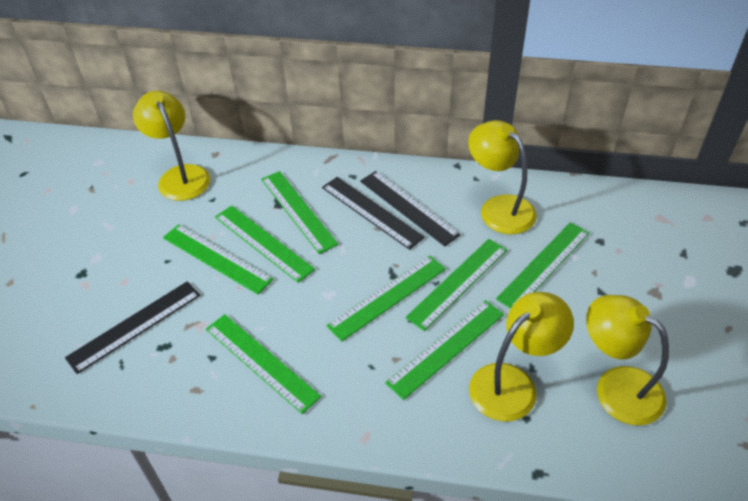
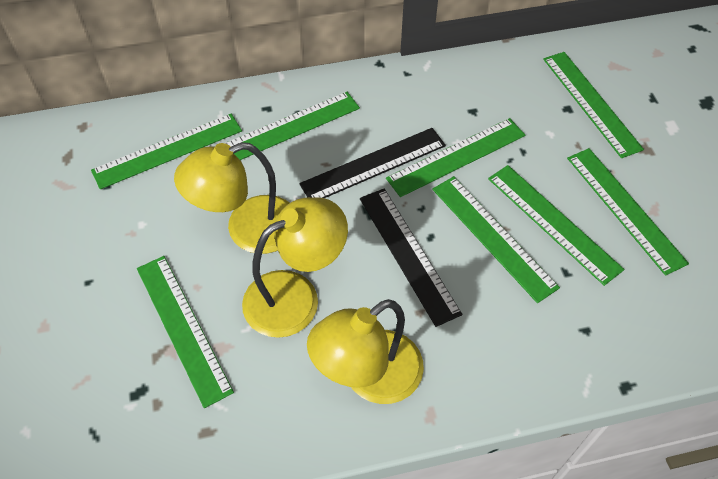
black ruler: [65,281,200,374] [322,177,425,250] [360,171,461,246] = 3 -> [299,128,446,198] [360,189,462,327] = 2
yellow lamp: [133,91,210,201] [468,120,537,234] [469,292,574,422] [586,295,669,426] = 4 -> [174,142,289,254] [242,197,348,338] [307,299,424,404] = 3

